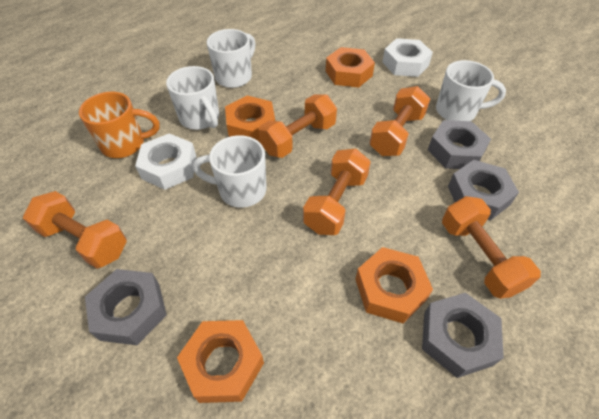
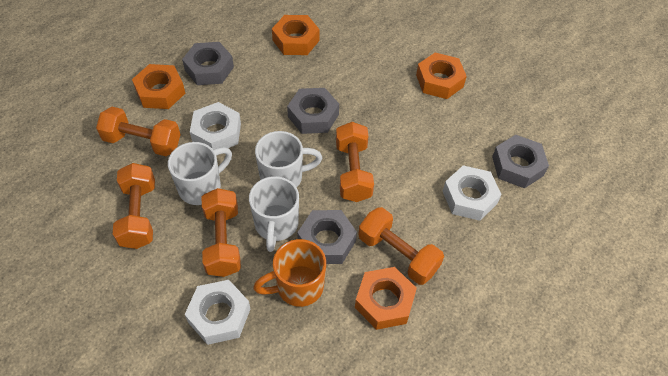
white mug: [166,66,219,130] [193,135,267,208] [207,29,256,88] [436,60,506,121] = 4 -> [168,142,232,205] [249,176,299,252] [255,131,322,188] = 3
white nut: [135,133,196,190] [382,38,433,77] = 2 -> [185,280,250,345] [190,102,241,150] [443,165,502,221] = 3

